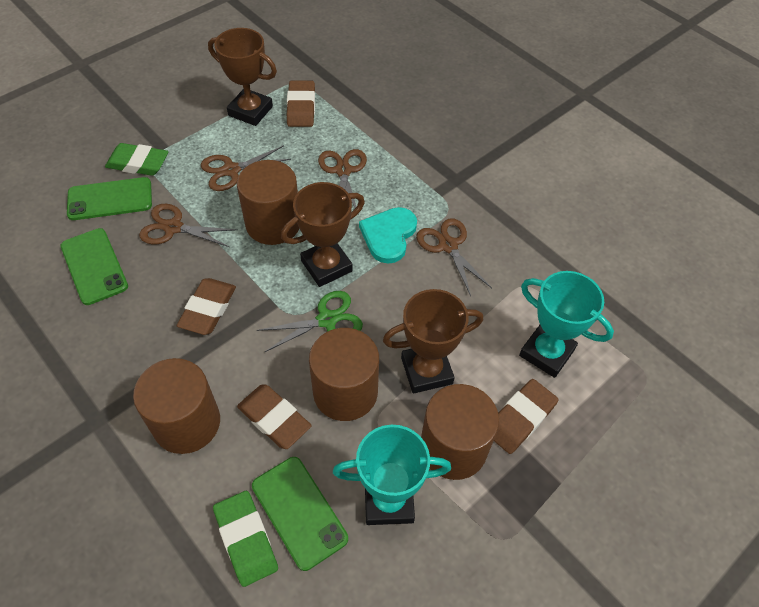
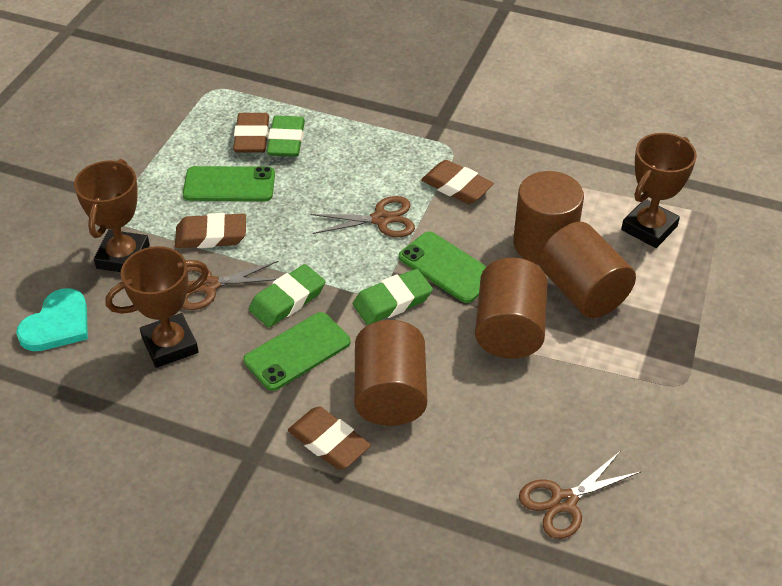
brown scissors: [139,204,238,247] [201,145,291,191] [318,149,367,215] [416,218,492,296] = 4 -> [182,261,278,310] [310,196,415,237] [519,452,641,539] = 3
green eraser: [105,143,168,176] [213,491,278,587] = 2 -> [249,264,325,327] [267,116,305,157] [353,269,433,325] = 3
green scissors: [257,291,363,352] = 1 -> none = 0
turquoise trophy: [333,425,451,525] [519,271,614,378] = 2 -> none = 0

